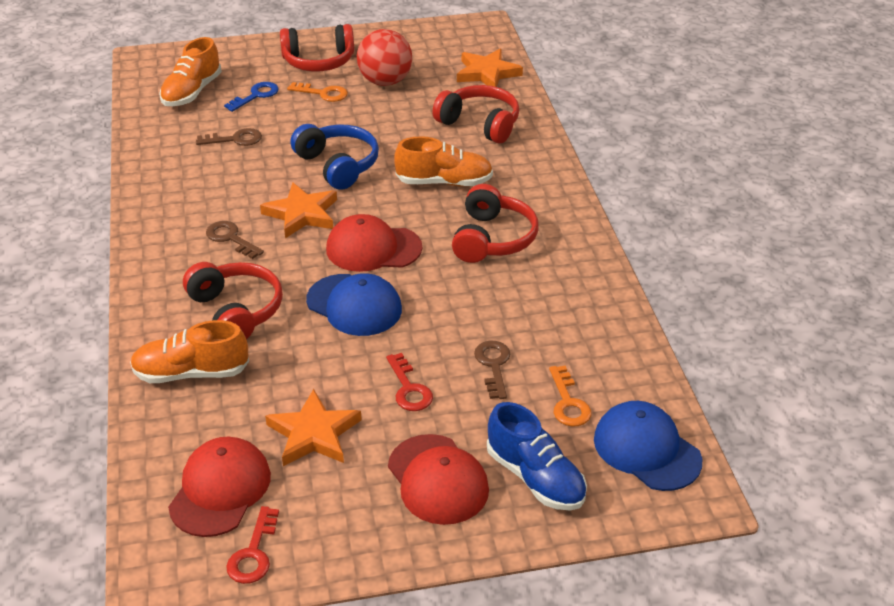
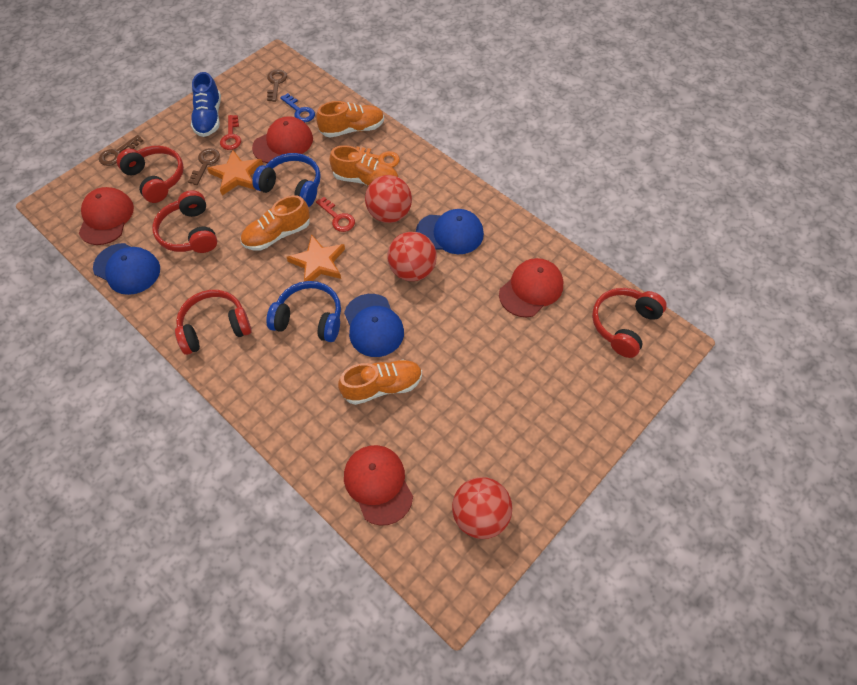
blue cap: [306,273,402,336] [594,401,702,491] = 2 -> [93,243,160,295] [344,294,404,357] [416,209,484,254] = 3
blue headphones: [290,124,379,190] = 1 -> [252,153,321,207] [266,281,341,342] = 2
orange key: [287,82,348,102] [549,366,592,427] = 2 -> [356,147,400,167] = 1
orange shoe: [130,320,249,383] [159,37,222,106] [394,136,493,187] = 3 -> [241,195,310,251] [316,101,384,138] [329,145,399,186] [338,359,422,405] = 4
orange star: [260,182,337,238] [265,389,362,466] [457,49,523,87] = 3 -> [207,150,263,195] [287,234,345,281] = 2
red ball: [357,29,412,86] = 1 -> [365,175,412,223] [387,232,437,281] [452,477,512,539] = 3
red cap: [168,437,271,537] [326,214,422,272] [388,434,489,525] = 3 -> [79,187,134,245] [252,116,313,163] [344,445,413,526] [499,258,563,317] = 4

